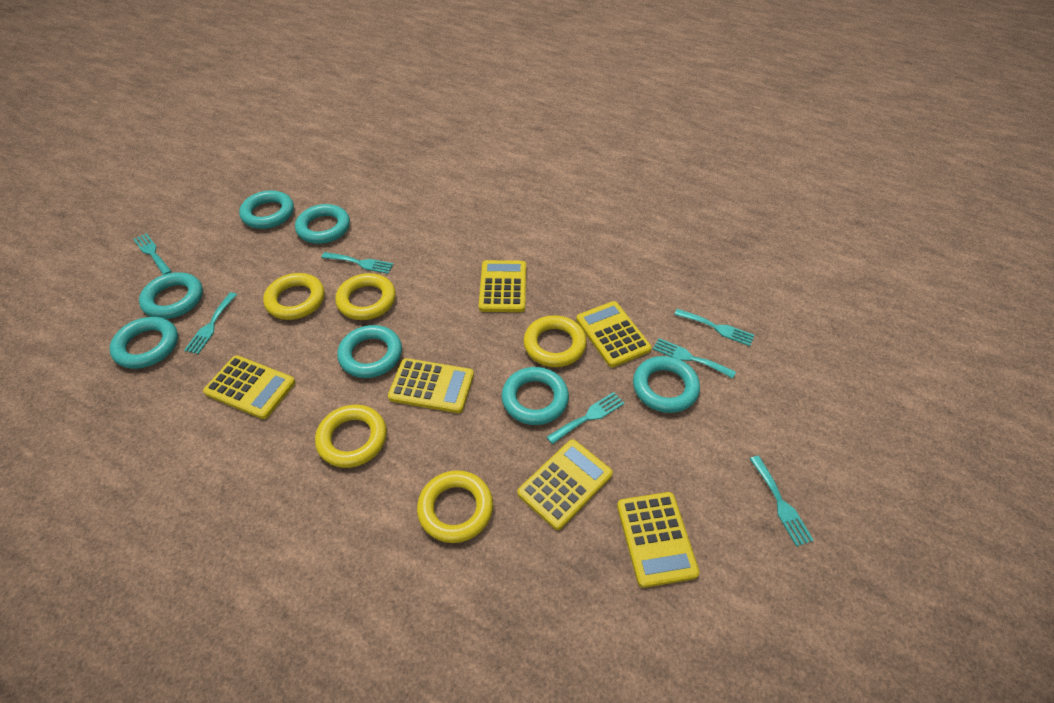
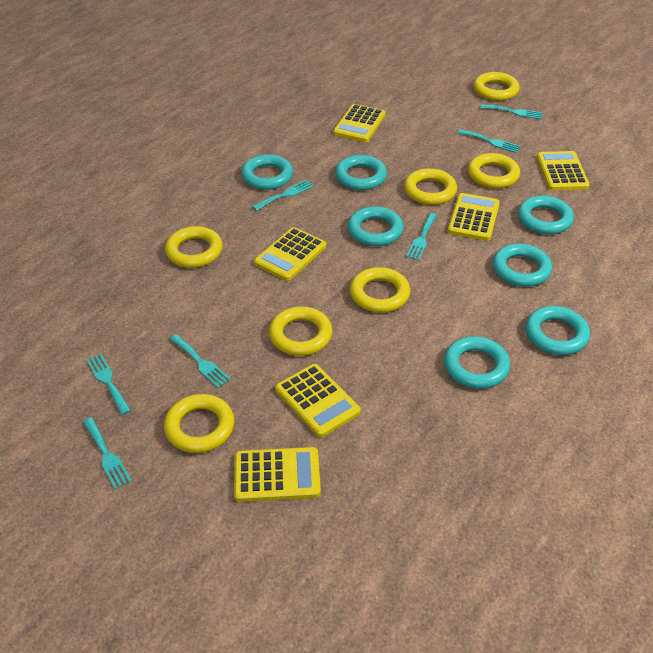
yellow ring: [263,273,325,320] [315,405,387,468] [335,273,396,320] [417,470,493,543] [524,315,587,367] = 5 -> [164,394,235,453] [165,226,223,268] [269,306,332,356] [350,267,410,313] [404,168,457,205] [468,153,520,188] [473,72,520,101] = 7

